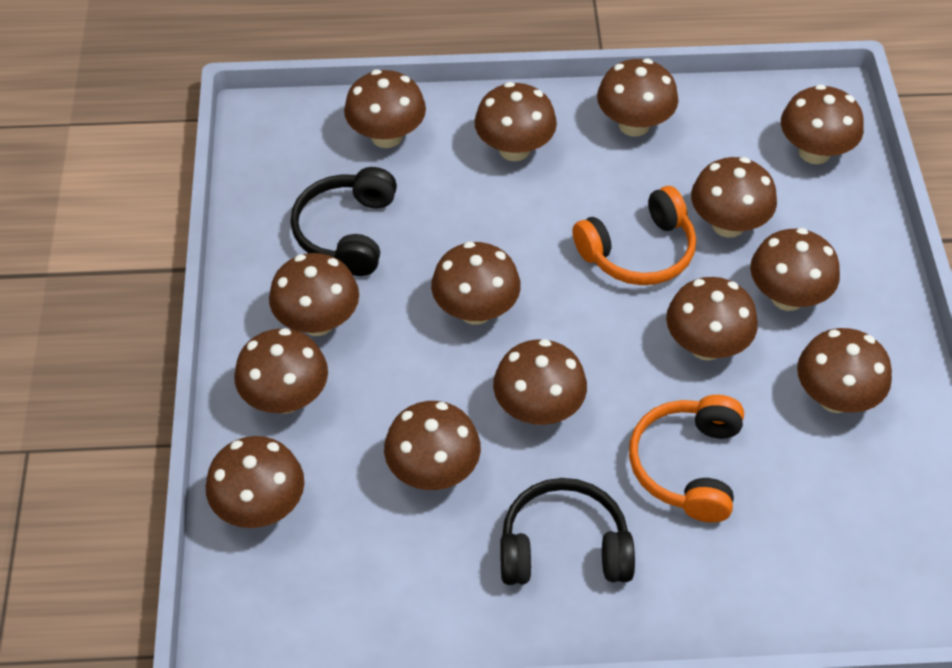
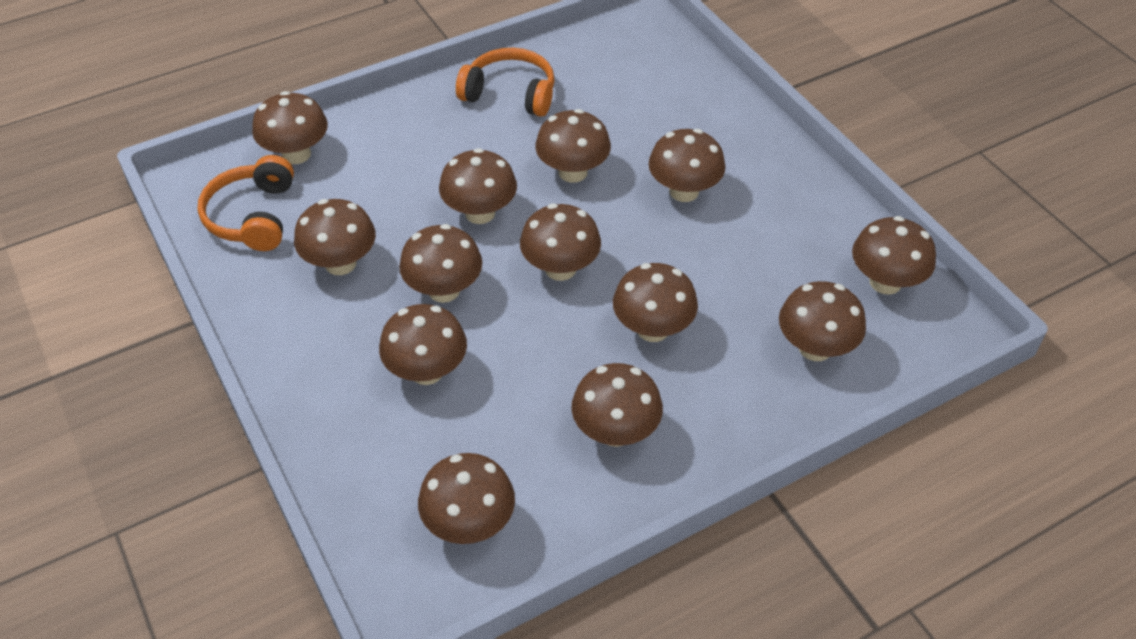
black headphones: [290,167,397,276] [500,478,635,585] = 2 -> none = 0
brown mushroom: [206,436,304,528] [234,328,328,414] [269,253,359,336] [344,70,426,148] [384,401,481,490] [431,242,521,325] [474,82,557,161] [493,339,587,425] [597,59,678,136] [666,277,758,360] [691,157,777,238] [750,228,840,311] [781,84,864,164] [797,328,892,413] = 14 -> [252,91,328,164] [294,199,376,275] [379,304,467,385] [399,224,482,303] [418,453,515,544] [439,148,517,224] [520,203,601,281] [535,109,611,183] [572,363,663,447] [613,263,698,342] [649,129,725,202] [779,281,866,361] [852,216,936,295] = 13

